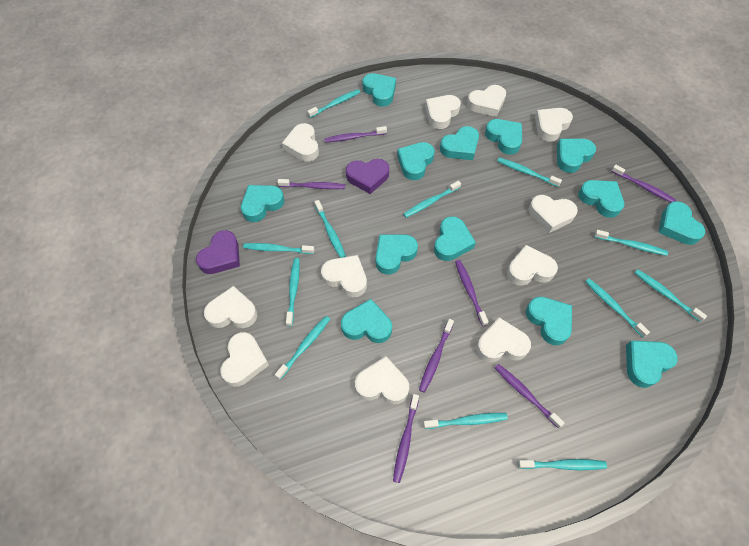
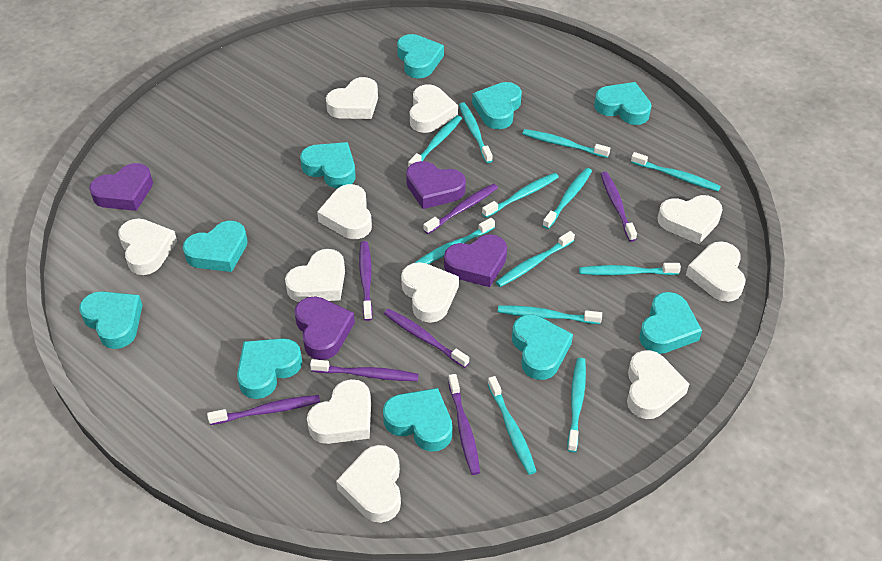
purple heart: [196,230,240,274] [346,159,389,194] = 2 -> [89,163,153,211] [295,296,355,360] [406,161,466,209] [444,234,507,287] = 4
turquoise heart: [241,185,284,222] [341,299,392,343] [363,73,396,107] [376,234,418,275] [397,142,435,180] [434,216,476,261] [440,126,479,160] [485,119,522,155] [526,297,572,345] [557,139,596,173] [578,180,624,218] [626,341,678,388] [658,201,705,245] = 13 -> [79,291,143,349] [183,221,248,272] [237,338,303,399] [300,142,356,188] [383,388,452,452] [397,34,444,78] [472,82,522,129] [512,315,573,380] [594,82,652,125] [639,292,702,354] = 10

